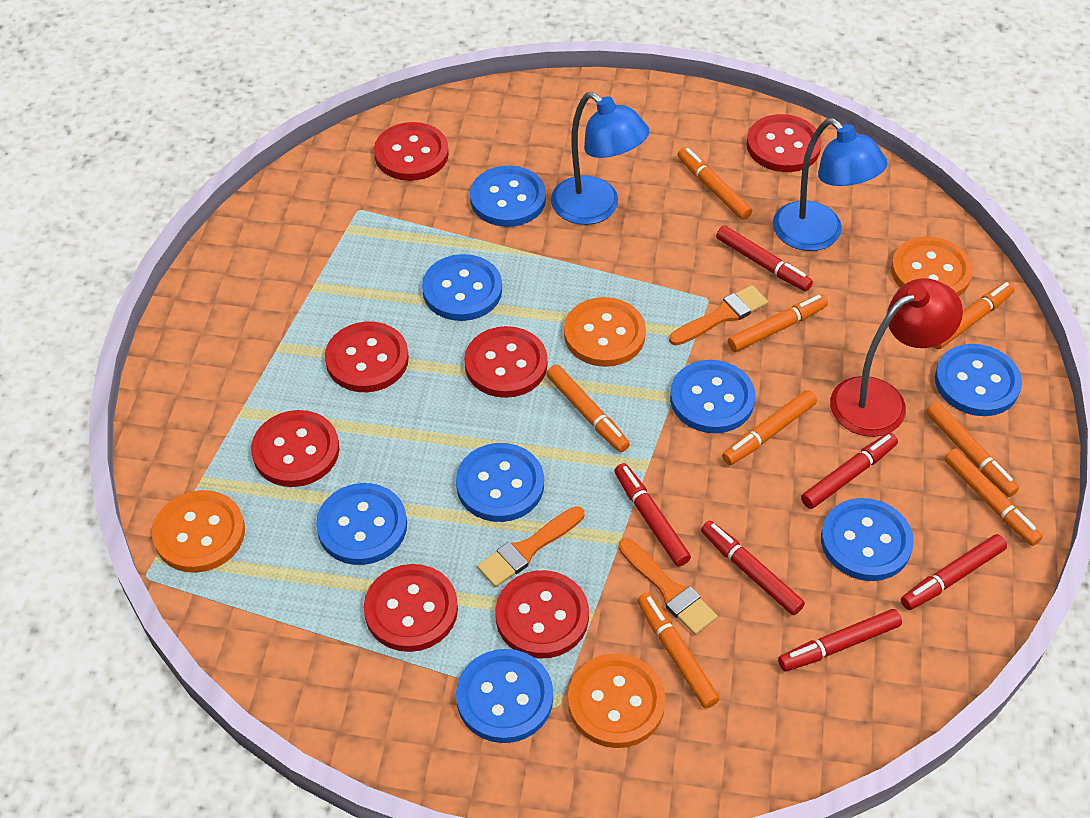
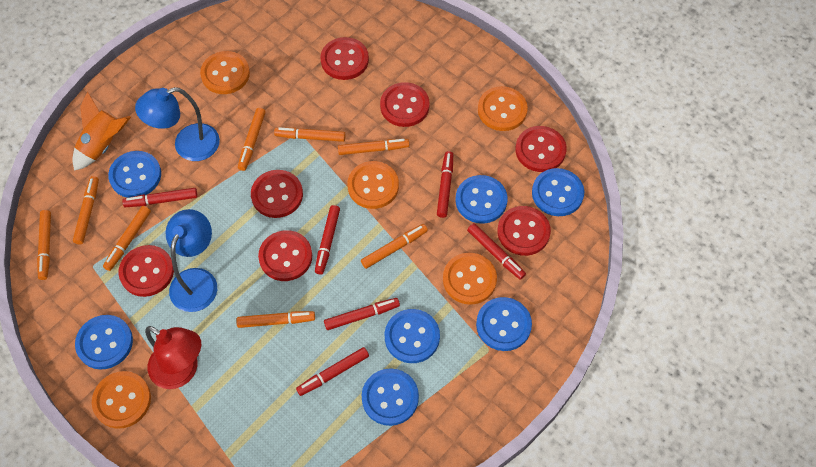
blue button: [316,483,407,565] [422,254,502,321] [456,443,544,522] [456,649,553,743] [470,166,546,227] [670,360,755,433] [821,498,914,581] [935,344,1022,416] = 8 -> [75,315,133,370] [108,151,161,198] [362,368,419,426] [385,309,440,363] [456,175,508,224] [476,297,532,351] [532,168,584,216] = 7
orange brush: [477,506,584,587] [618,538,717,635] [669,285,768,346] = 3 -> none = 0
orange button: [152,490,245,573] [564,297,646,367] [568,654,666,748] [891,236,973,296] = 4 -> [92,371,151,429] [200,51,250,94] [347,161,399,209] [443,253,497,305] [478,86,528,131] = 5
orange rocket: none = 0 -> [72,91,131,171] = 1

